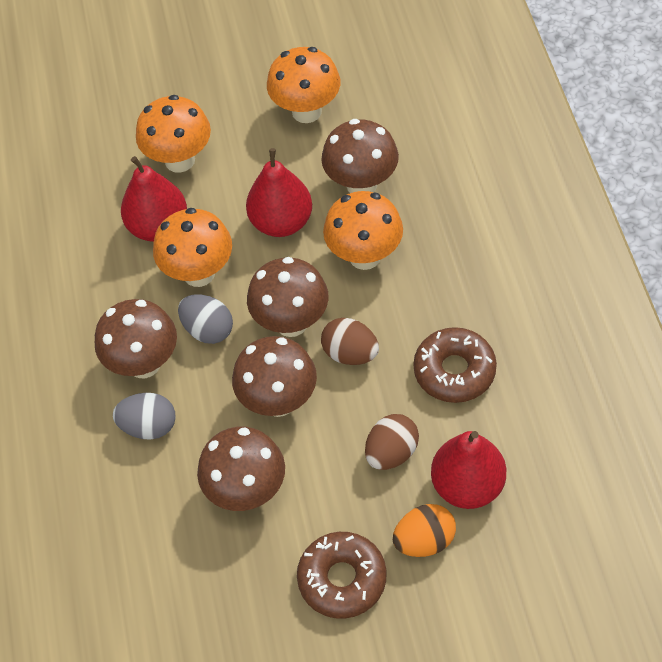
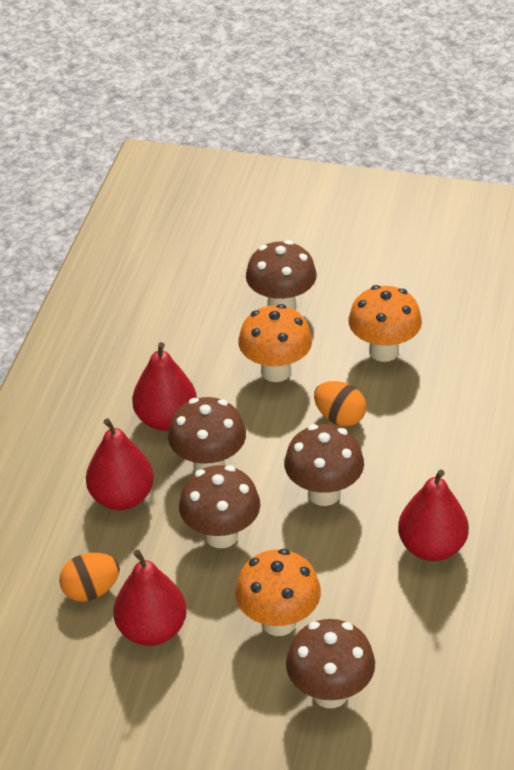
brown donut: [297,532,387,619] [413,327,497,403] = 2 -> none = 0
brown egg: [321,318,379,365] [365,414,419,470] = 2 -> none = 0
grey egg: [113,393,176,440] [178,294,233,344] = 2 -> none = 0
orange egg: [393,504,456,557] = 1 -> [59,553,120,602] [314,381,366,426] = 2
orange mushroom: [136,95,211,173] [153,208,232,287] [267,47,340,123] [323,191,403,270] = 4 -> [235,549,321,636] [238,304,312,382] [348,285,422,362] = 3
red pear: [121,156,187,242] [246,148,312,237] [431,431,506,509] = 3 -> [86,418,154,510] [113,550,187,646] [132,342,197,431] [398,470,469,561] = 4

